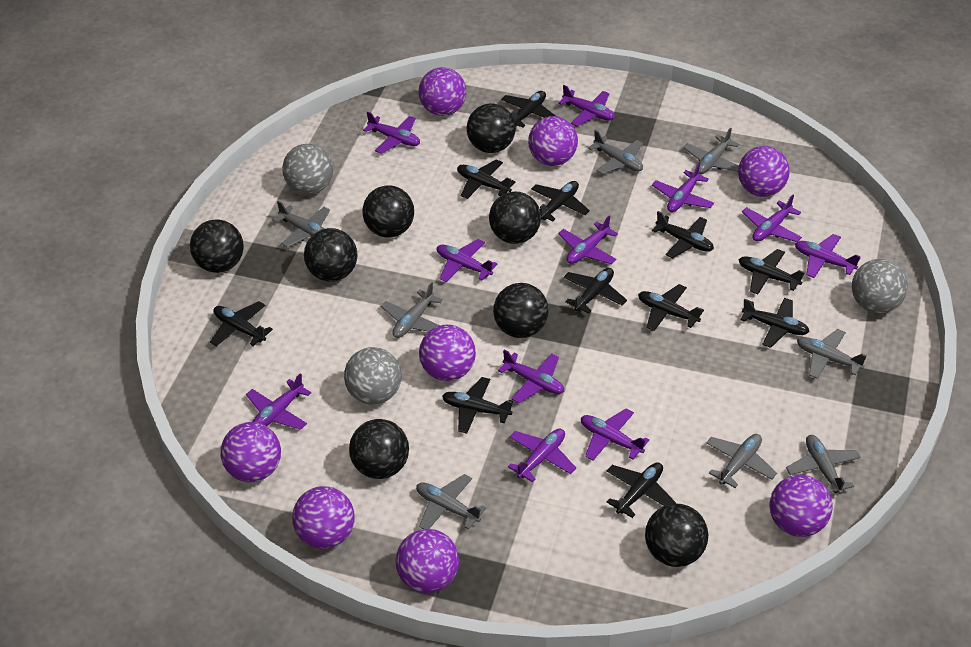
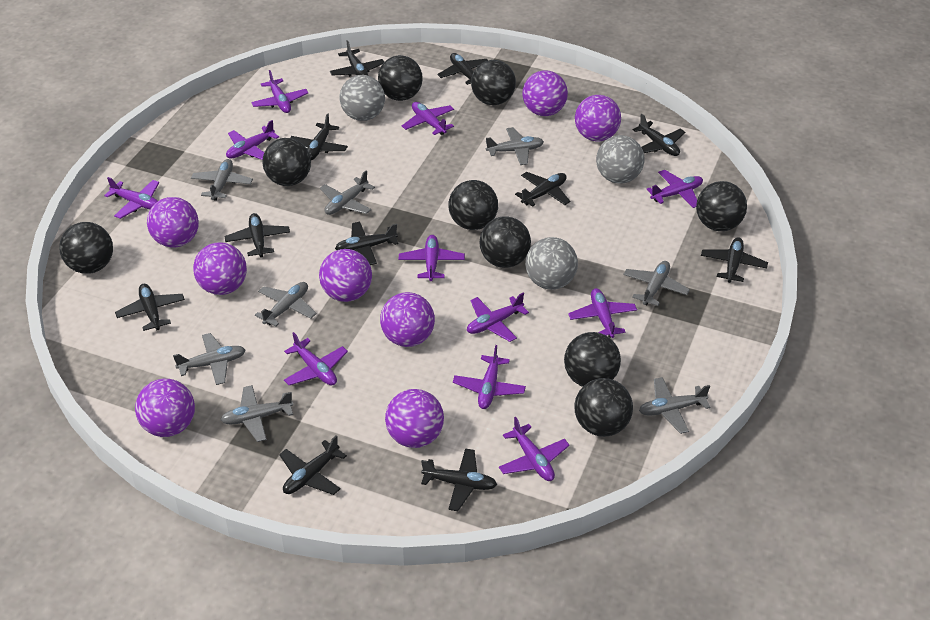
black ball: [190,219,244,273] [304,228,358,282] [349,419,409,479] [362,185,414,238] [466,103,516,153] [489,192,541,244] [493,283,549,338] [645,503,708,567] = 8 -> [59,222,113,274] [263,138,311,186] [378,55,423,101] [448,180,498,230] [471,60,516,105] [479,216,531,268] [564,332,621,387] [575,378,633,437] [696,181,747,231] = 9

